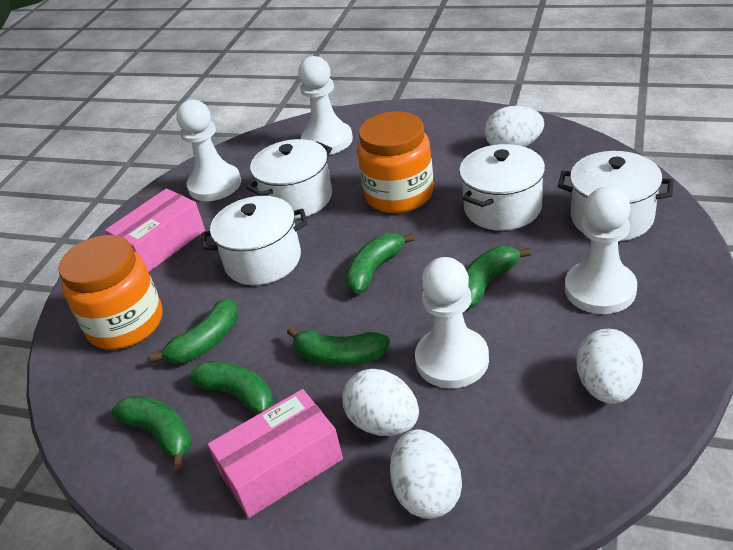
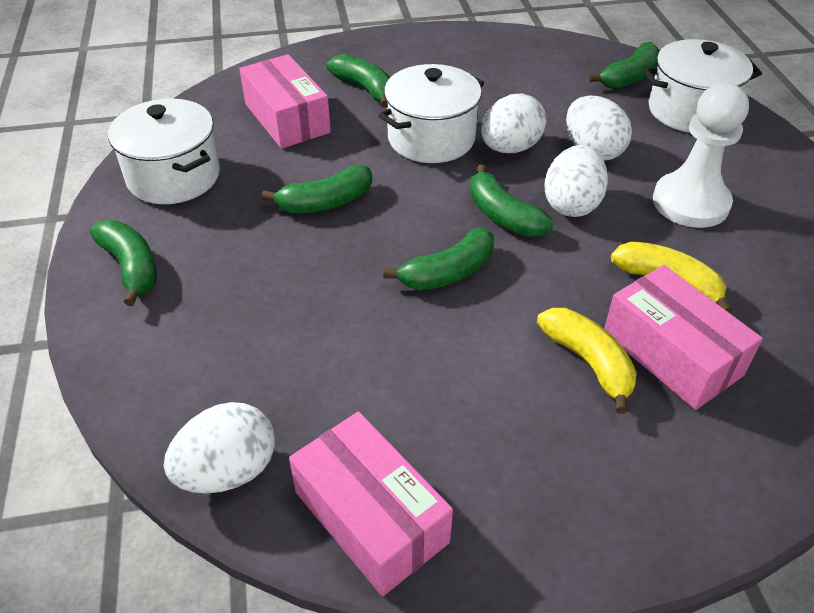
orange jar: [58,235,163,349] [357,111,434,213] = 2 -> none = 0
pink box: [105,188,205,272] [208,389,343,518] = 2 -> [239,54,331,149] [289,412,453,596] [604,265,763,410] = 3
white pawn: [176,100,241,201] [298,56,353,155] [415,257,489,388] [565,186,637,314] = 4 -> [653,83,749,228] = 1
white pot: [201,196,308,285] [246,139,332,219] [459,144,545,231] [558,151,674,241] = 4 -> [108,98,220,204] [378,64,484,163] [643,39,762,133] = 3
yellow banana: none = 0 -> [537,308,637,414] [611,241,733,313] = 2

